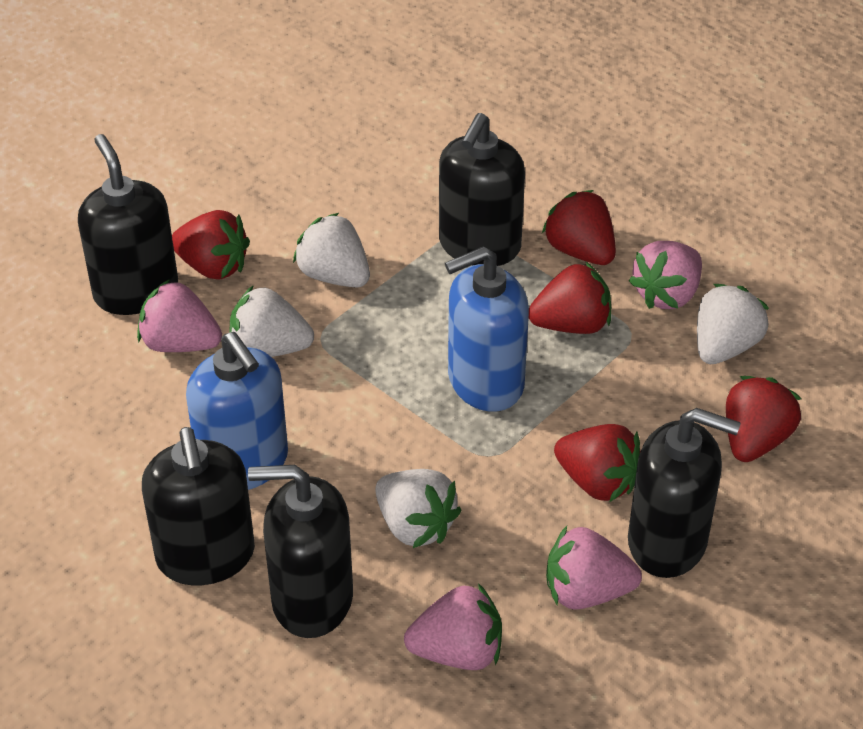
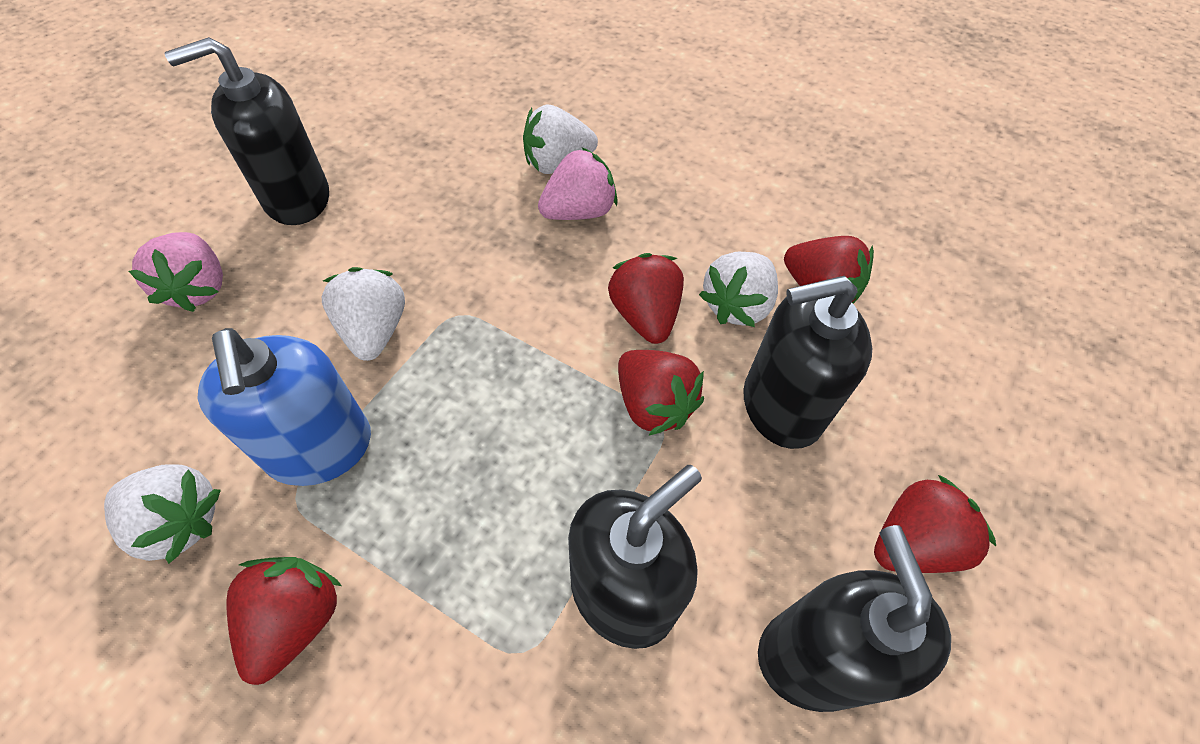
black soap dispenser: [78,134,178,315] [142,427,255,585] [248,465,353,638] [439,113,525,266] [628,408,741,578] = 5 -> [165,37,329,225] [568,465,702,649] [743,276,872,449] [758,525,951,712] = 4
blue soap dispenser: [186,332,288,490] [445,246,529,412] = 2 -> [197,328,371,486] = 1
pink strawberry: [137,279,222,352] [404,583,502,670] [546,526,642,610] [629,241,702,309] = 4 -> [129,232,223,312] [538,147,618,220] = 2

